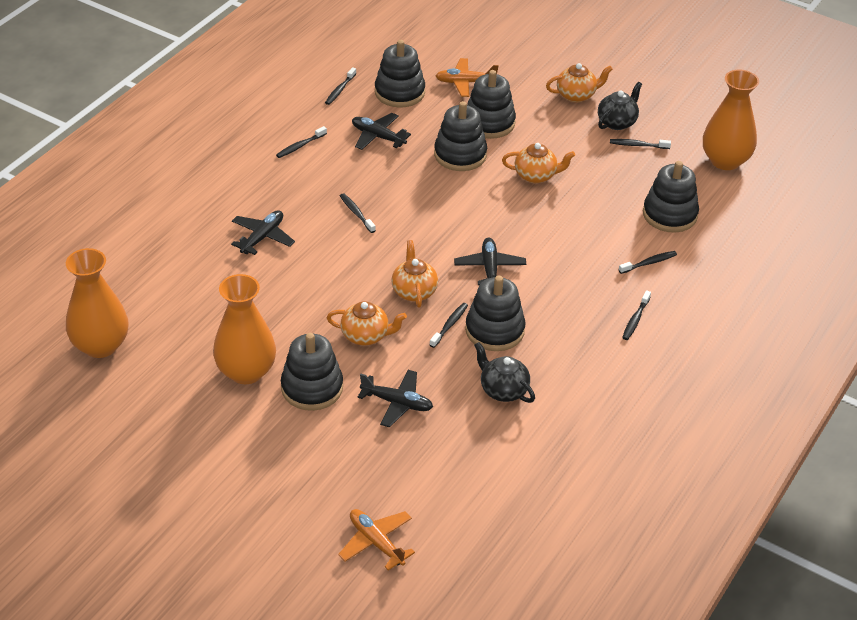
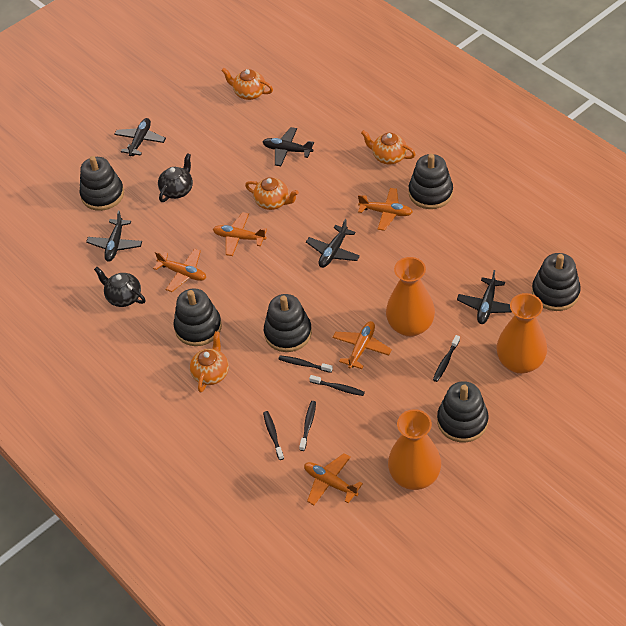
black plane: [231,210,295,255] [352,113,411,150] [357,370,433,428] [454,238,526,285] = 4 -> [86,210,142,262] [114,118,166,156] [263,127,314,166] [306,219,360,268] [457,270,512,324] = 5
black toothbrush: [276,126,327,158] [325,67,356,105] [340,193,376,233] [430,303,468,348] [610,139,671,149] [619,251,677,274] [622,290,651,340] = 7 -> [263,411,284,460] [278,355,333,373] [299,401,316,451] [309,375,365,396] [433,335,460,382] = 5
orange plane: [338,509,415,571] [436,58,499,97] = 2 -> [153,248,206,292] [213,212,267,256] [304,453,363,505] [333,321,392,369] [358,188,413,231] = 5

